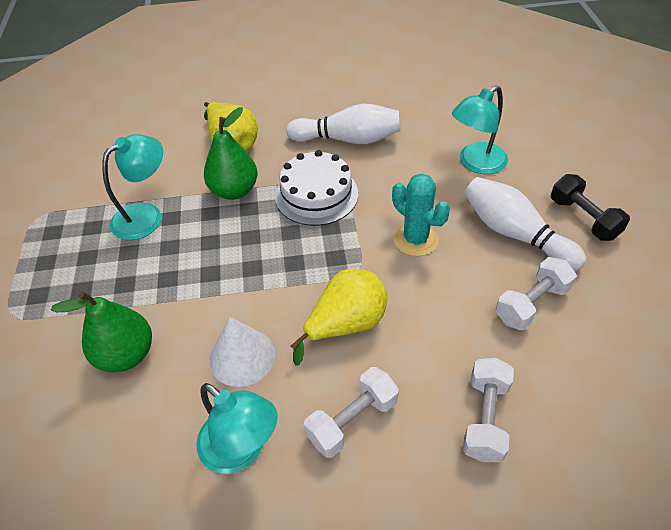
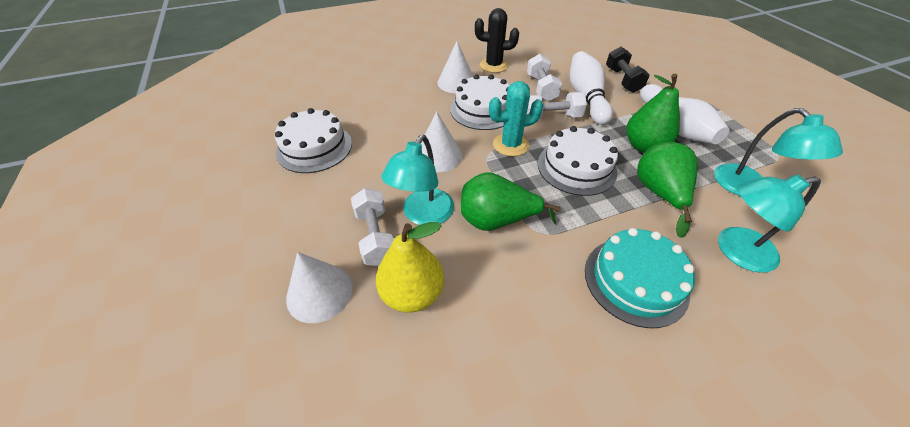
black cactus: none = 0 -> [475,8,519,73] = 1
green pear: [51,291,152,373] [204,107,258,200] = 2 -> [461,172,560,231] [626,74,680,153] [637,142,698,238] = 3
turquoise cake: none = 0 -> [585,228,695,328] = 1
white cake: [275,150,358,226] = 1 -> [275,108,352,173] [450,74,509,130] [538,126,618,196] = 3
white cone: [209,317,275,387] = 1 -> [286,252,353,323] [421,111,463,173] [437,41,474,93] = 3
yellow pear: [204,102,258,151] [290,269,387,366] = 2 -> [376,222,444,313] = 1

